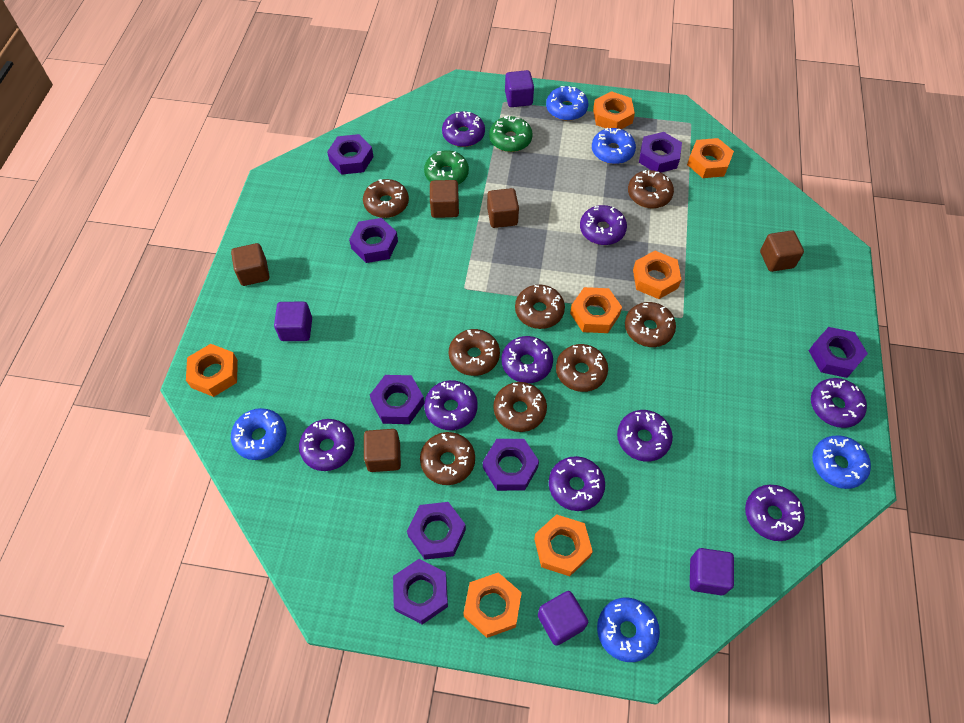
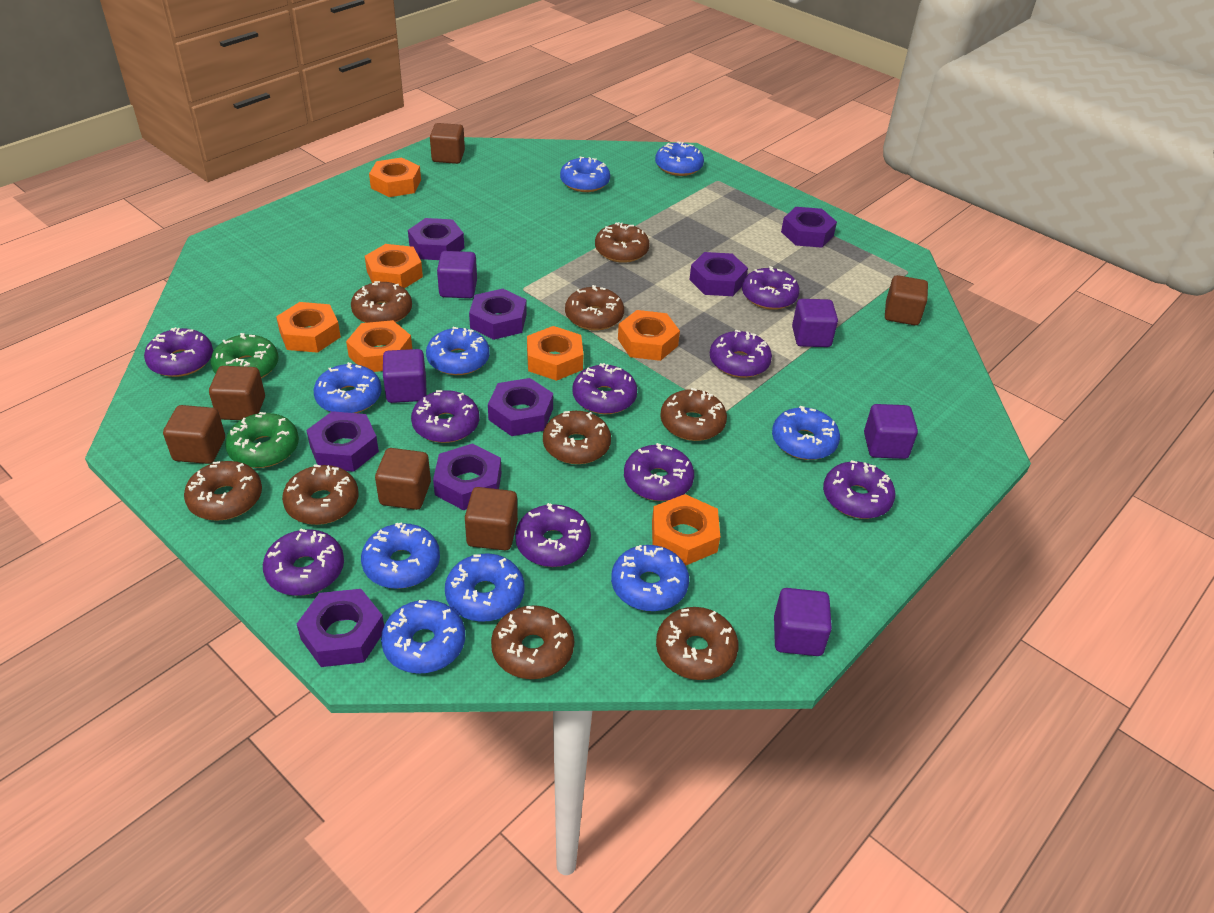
blue donut: [231,408,286,460] [546,86,588,121] [592,128,636,164] [597,598,660,662] [812,435,871,489] = 5 -> [314,362,382,413] [361,522,440,589] [381,600,465,674] [426,327,490,375] [445,553,524,622] [560,157,610,192] [611,545,689,611] [655,141,704,176] [772,406,840,460] = 9
brown cube: [231,243,269,286] [364,429,401,472] [430,180,459,218] [487,188,519,228] [760,230,804,272] = 5 -> [163,405,225,464] [209,366,265,420] [375,448,431,510] [430,123,465,164] [465,487,518,550] [885,275,928,325] = 6
brown donut: [363,179,409,218] [420,432,475,485] [449,329,500,376] [493,382,547,432] [515,285,565,329] [556,344,608,392] [625,302,676,347] [628,170,674,209] = 8 -> [184,461,262,521] [282,464,358,525] [351,281,412,323] [491,605,574,679] [543,411,611,464] [565,285,624,331] [595,222,650,263] [656,607,739,680] [660,388,727,441] = 9
purple cube: [274,302,312,341] [505,70,534,107] [538,591,588,646] [690,548,734,595] = 4 -> [383,349,427,403] [437,251,477,298] [774,588,832,656] [792,299,838,347] [864,404,918,459] = 5

